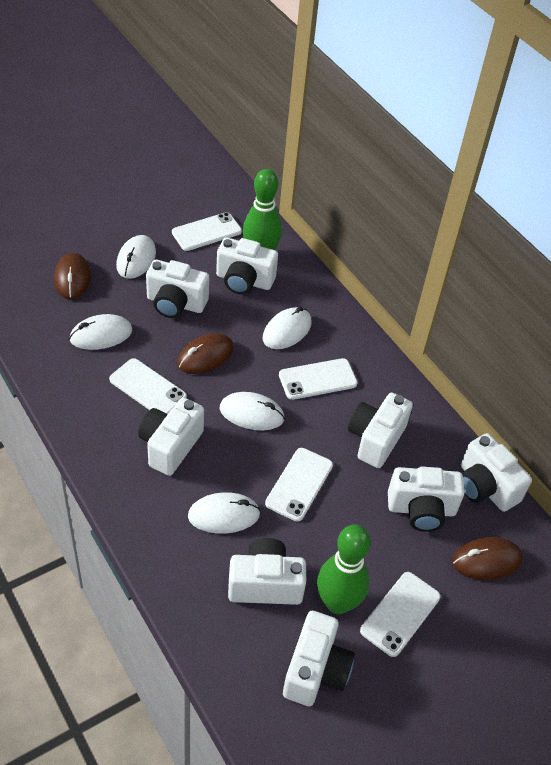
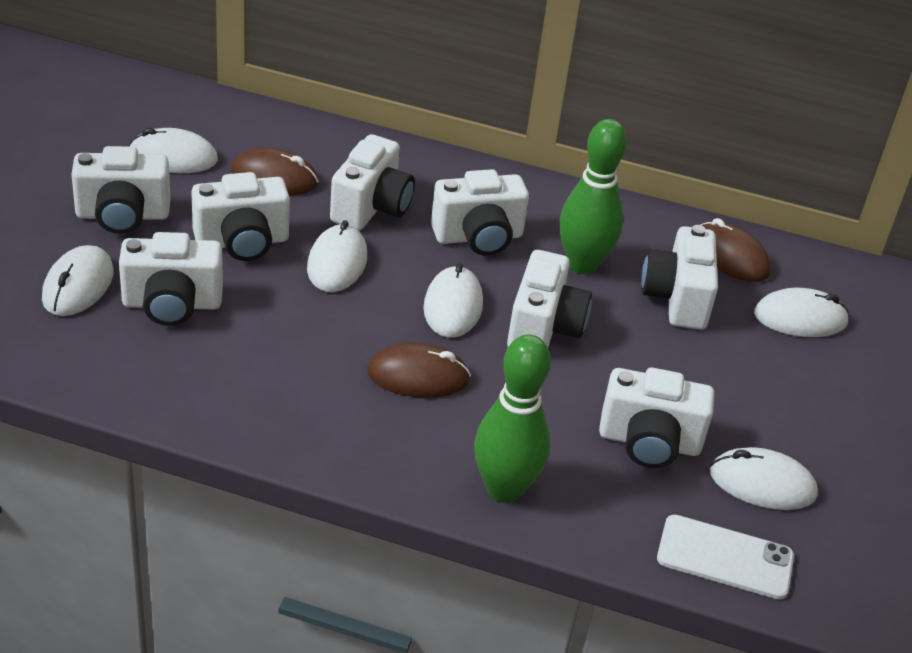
white mouse: [69,314,132,350] [116,235,156,279] [188,492,261,534] [220,392,285,430] [263,307,312,349] = 5 -> [42,245,113,316] [128,128,218,173] [307,220,367,292] [424,263,483,338] [710,447,818,510] [754,288,849,337] = 6
white phone: [109,358,187,414] [172,212,242,251] [265,448,333,522] [279,358,358,400] [360,572,441,657] = 5 -> [657,515,794,599] = 1

